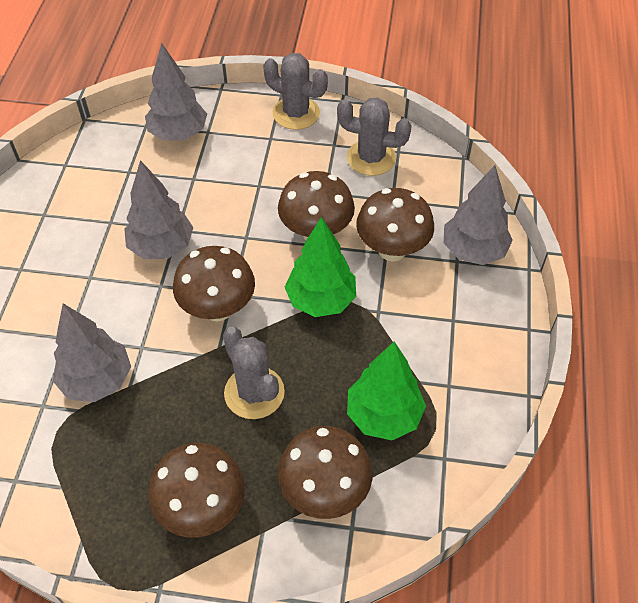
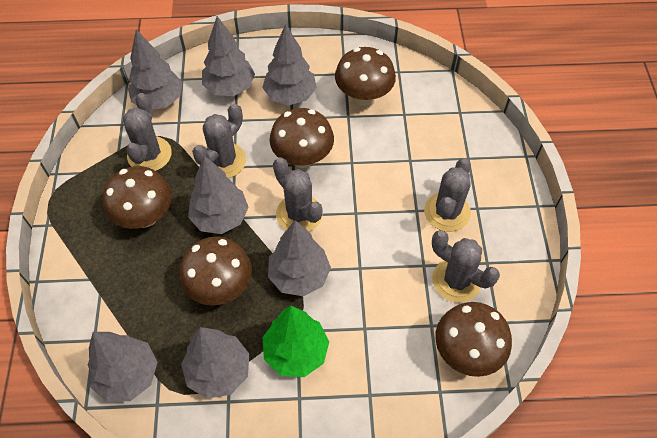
green tree: [285,217,356,317] [347,341,426,440] = 2 -> [263,306,329,377] = 1
grey cactus: [223,327,285,419] [263,53,328,130] [337,97,412,176] = 3 -> [123,93,172,171] [192,104,246,178] [273,157,323,232] [424,158,471,232] [432,230,500,303] = 5
grey tree: [53,303,131,402] [124,160,194,259] [145,43,207,141] [444,165,513,265] = 4 -> [88,332,158,402] [128,29,182,110] [181,327,249,399] [188,156,249,234] [202,16,255,96] [262,24,317,105] [268,220,331,296] = 7

